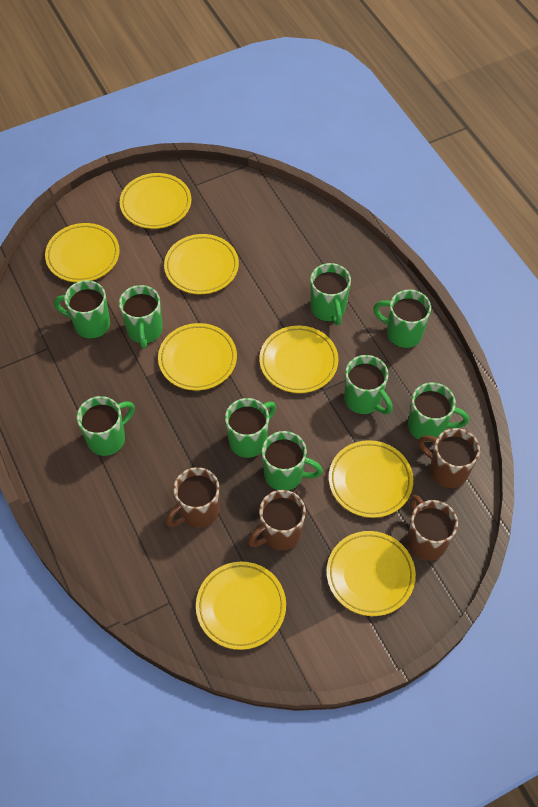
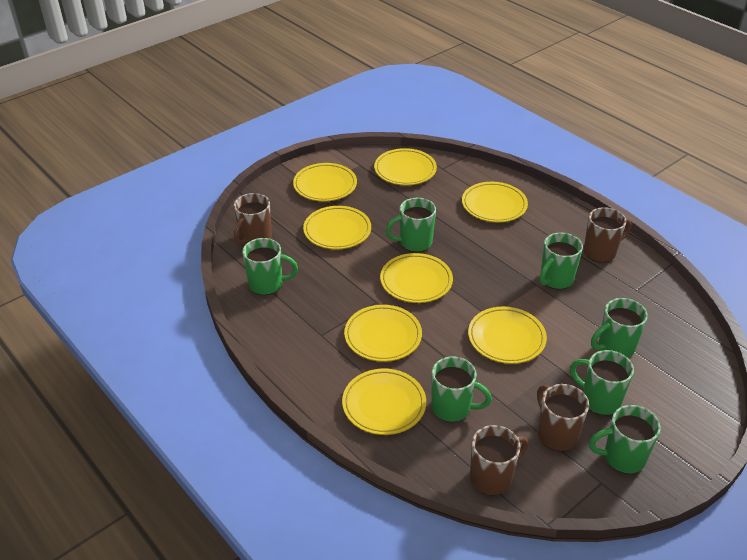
green mug: [54,280,110,339] [77,396,135,456] [119,285,163,349] [225,398,276,458] [262,431,323,490] [310,263,351,325] [344,355,393,414] [373,290,431,348] [408,382,469,442] = 9 -> [242,238,298,295] [386,198,436,252] [431,357,492,422] [540,233,583,290] [570,350,634,415] [589,405,661,474] [591,298,648,358] = 7

